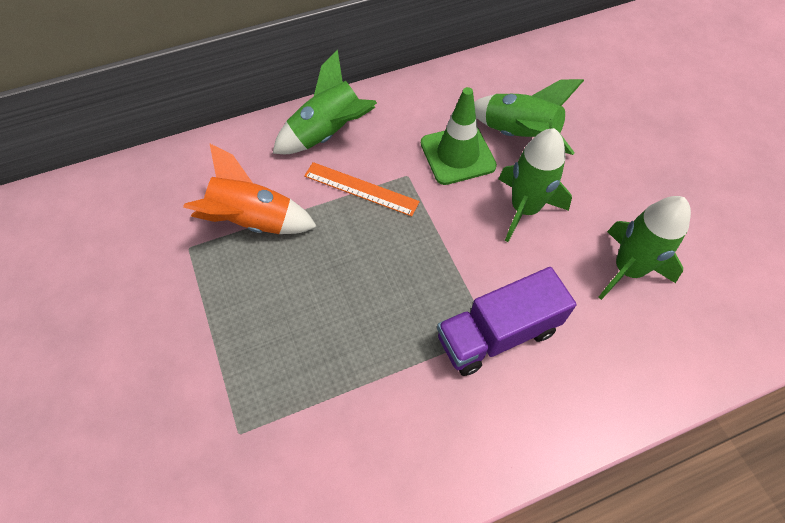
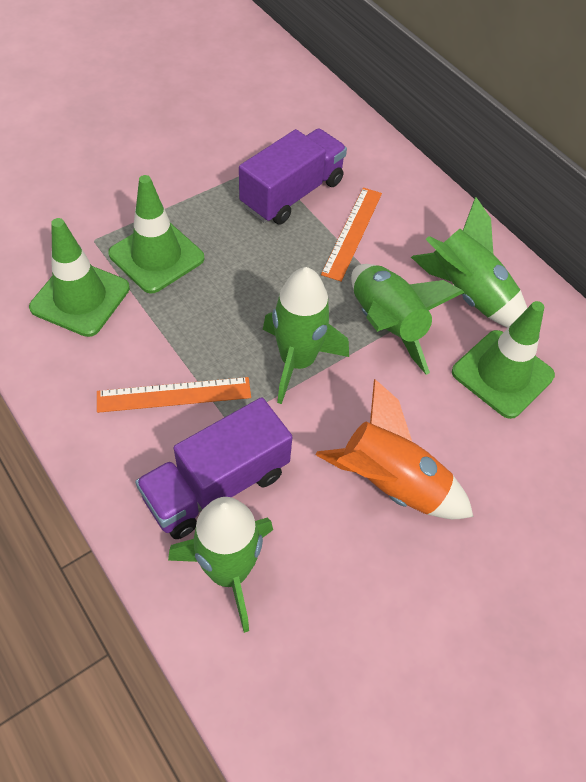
green traffic cone: [421,87,497,185] = 1 -> [29,218,130,337] [108,175,204,294] [452,301,555,419] = 3
orange ruler: [304,162,420,216] = 1 -> [97,377,251,413] [321,187,382,281] = 2
purple truck: [437,267,577,376] = 1 -> [135,397,292,539] [239,128,347,225] = 2

